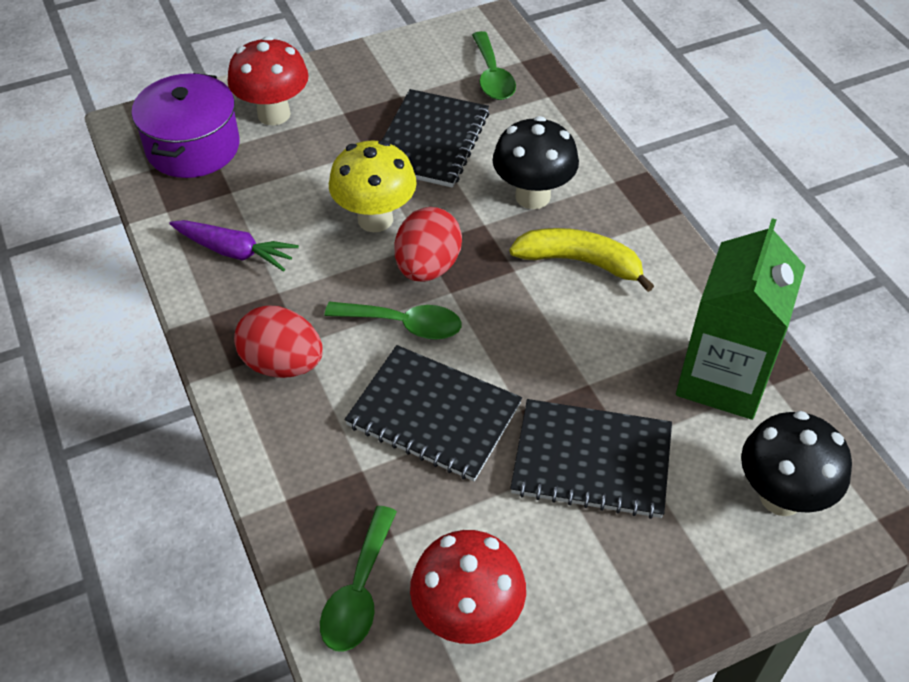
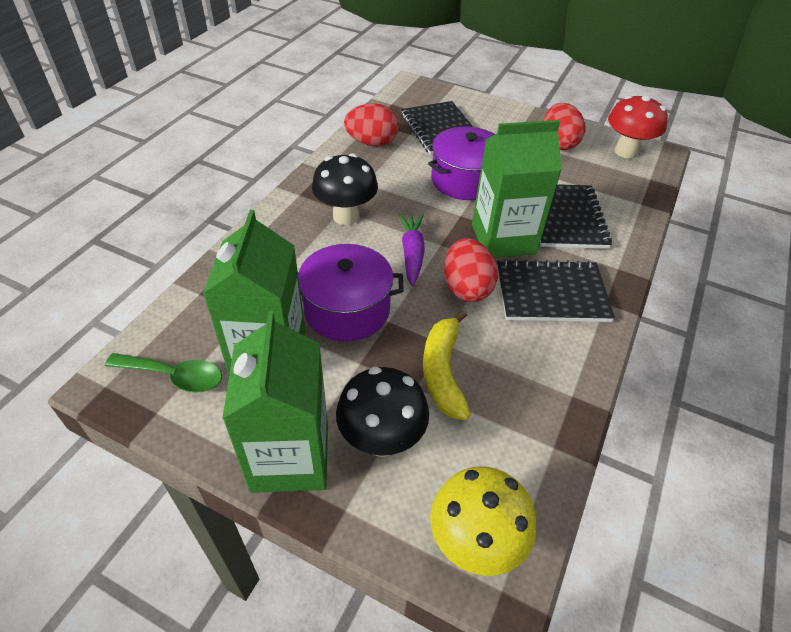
green carton: [676,218,805,420] = 1 -> [203,210,305,374] [222,311,328,493] [472,120,562,258] = 3
green spoon: [320,506,397,652] [325,302,462,340] [472,31,516,100] = 3 -> [105,353,222,393] = 1
purple pot: [132,73,240,178] = 1 -> [298,244,404,342] [428,126,495,200] = 2
red egg: [234,305,323,378] [395,207,462,282] = 2 -> [344,103,399,147] [444,238,498,302] [544,103,585,150] = 3
red mushroom: [227,36,309,125] [410,530,526,644] = 2 -> [608,95,668,159] = 1

